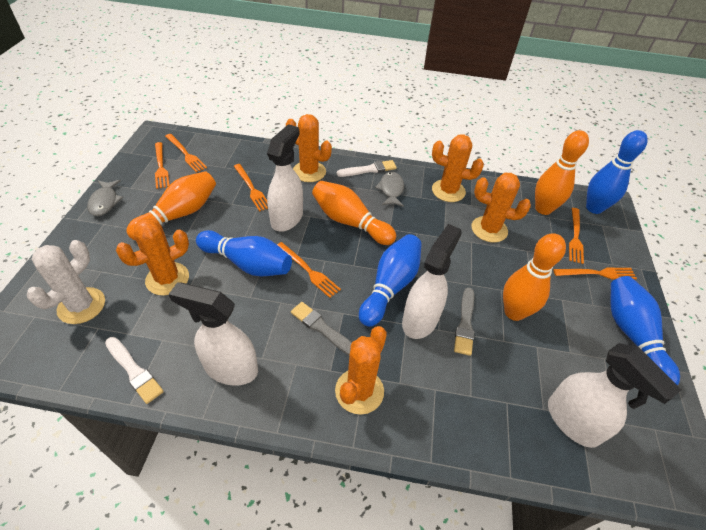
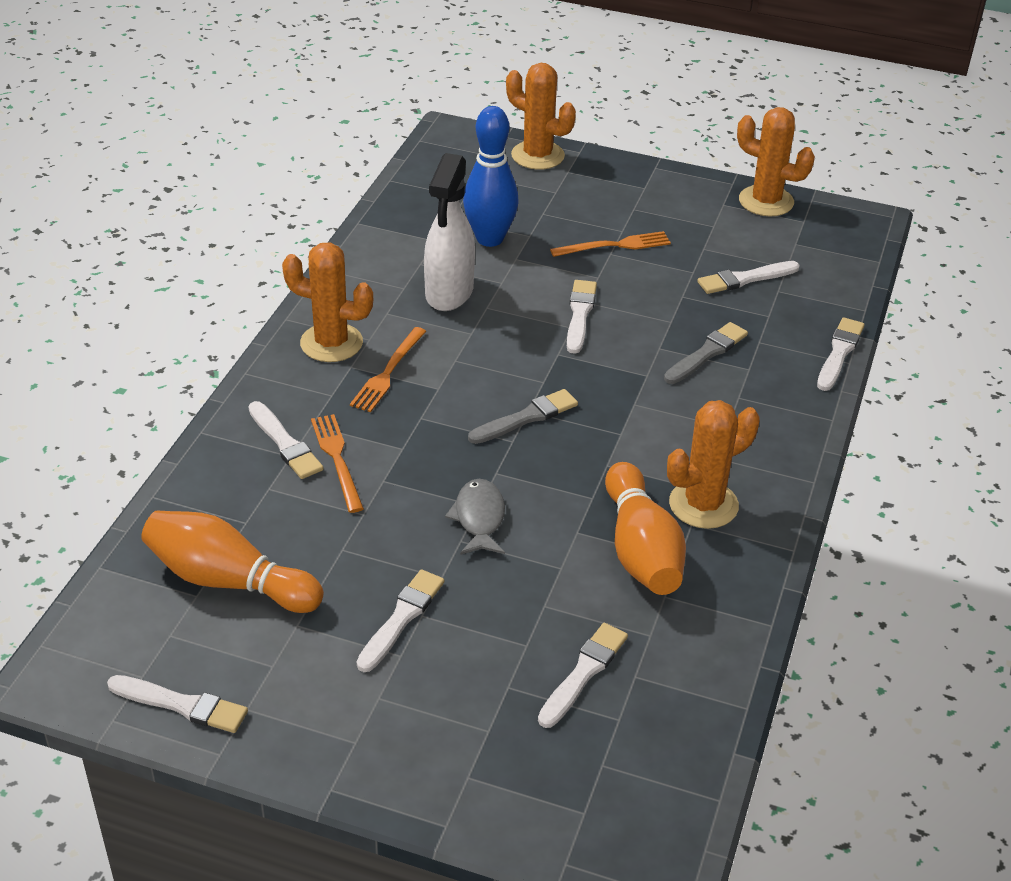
blue bowling pin: [196,230,292,276] [359,234,422,327] [586,130,648,214] [610,276,680,385] = 4 -> [463,106,519,247] = 1
grey fish: [87,180,123,216] [375,172,404,207] = 2 -> [445,479,505,555] = 1
orange bowling pin: [126,171,216,240] [312,181,396,245] [503,233,566,321] [535,130,589,215] = 4 -> [141,511,324,613] [605,462,686,595] = 2
orange cactus: [116,218,189,296] [286,114,332,182] [335,326,387,415] [432,135,484,202] [471,173,531,243] = 5 -> [282,243,373,362] [506,63,576,170] [667,400,760,529] [737,107,815,216] = 4
orange fork: [155,142,169,189] [165,134,207,172] [234,164,268,212] [277,242,341,298] [553,268,637,279] [569,208,584,264] = 6 -> [311,414,364,513] [350,327,426,412] [550,231,671,257] = 3
white brush: [105,337,164,404] [337,160,397,177] = 2 -> [107,675,248,733] [248,401,324,479] [357,569,444,672] [538,623,628,728] [567,280,597,354] [698,261,800,294] [817,317,865,391] = 7
white cactus: [27,240,105,324] = 1 -> none = 0
white spray bottle: [169,282,258,386] [267,124,303,232] [402,224,462,339] [548,343,681,448] = 4 -> [424,153,475,311] = 1

